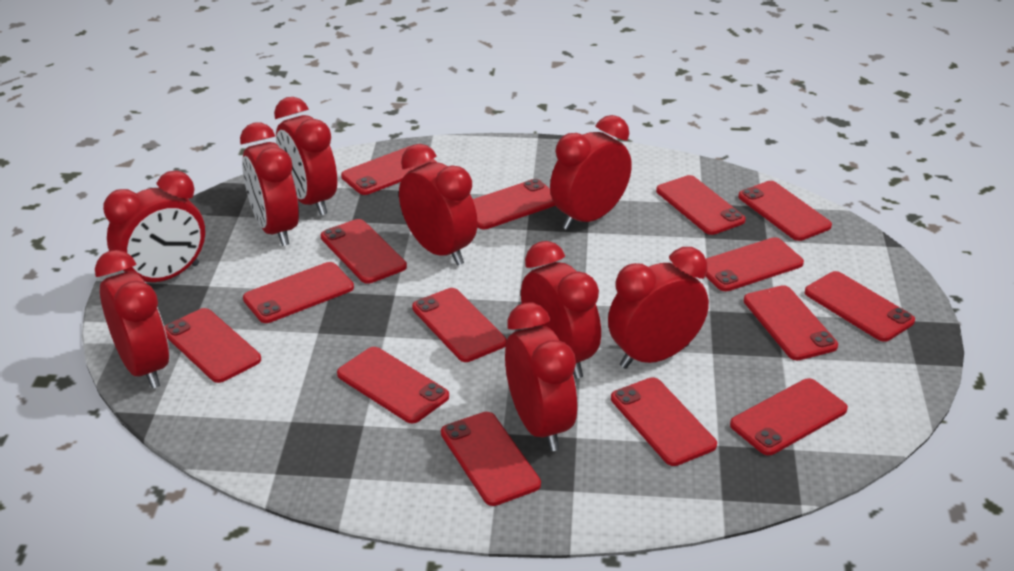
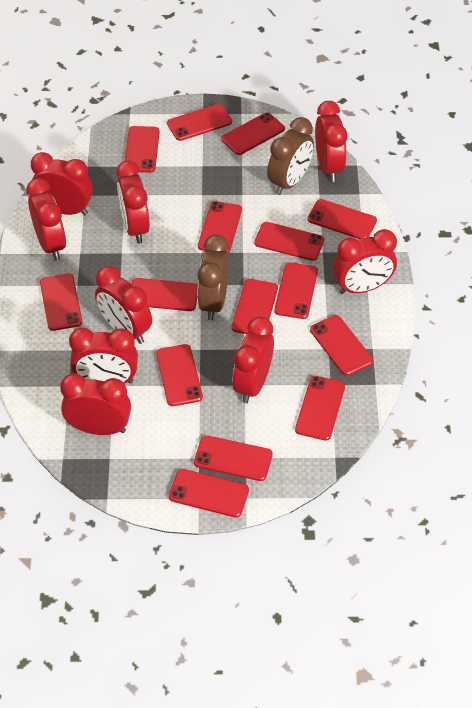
brown clock: none = 0 -> [197,234,229,320] [267,117,314,195] = 2

